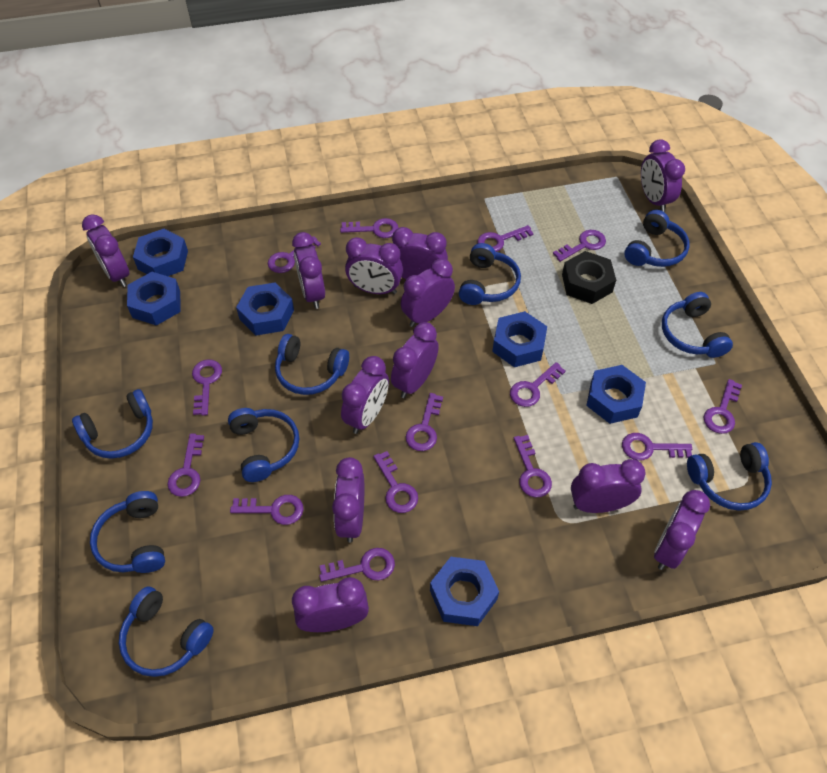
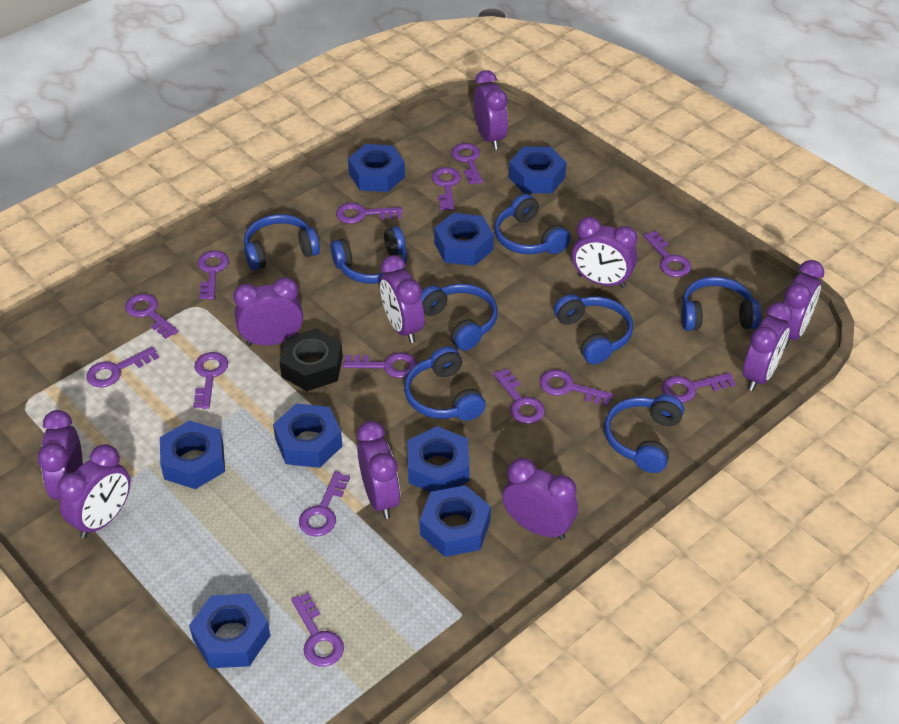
blue headphones: [72,389,153,459] [90,491,165,573] [119,587,214,677] [228,408,299,482] [275,334,349,395] [459,243,521,305] [624,210,690,267] [662,292,733,358] [687,442,772,511] = 9 -> [244,214,320,271] [331,227,407,284] [404,346,486,421] [421,284,498,351] [494,194,571,255] [554,294,633,364] [604,395,684,473] [681,277,762,331] = 8
blue nut: [127,272,181,326] [133,229,188,276] [236,283,294,335] [430,557,499,626] [492,311,547,367] [586,365,646,424] = 6 -> [160,420,225,489] [189,594,270,668] [273,404,342,468] [348,144,405,192] [407,426,470,492] [419,485,491,557] [434,213,494,266] [509,147,567,194] = 8
purple clock: [82,214,129,287] [292,232,325,309] [292,577,369,632] [332,457,364,543] [341,356,389,434] [345,237,403,294] [391,322,439,398] [392,227,448,279] [401,259,455,327] [571,459,646,513] [641,139,685,212] [654,490,710,570] = 12 -> [37,410,83,500] [57,444,130,538] [233,277,303,346] [357,421,400,519] [380,255,425,343] [474,70,508,150] [502,458,578,540] [572,217,638,288] [743,302,793,391] [783,260,824,347] = 10

